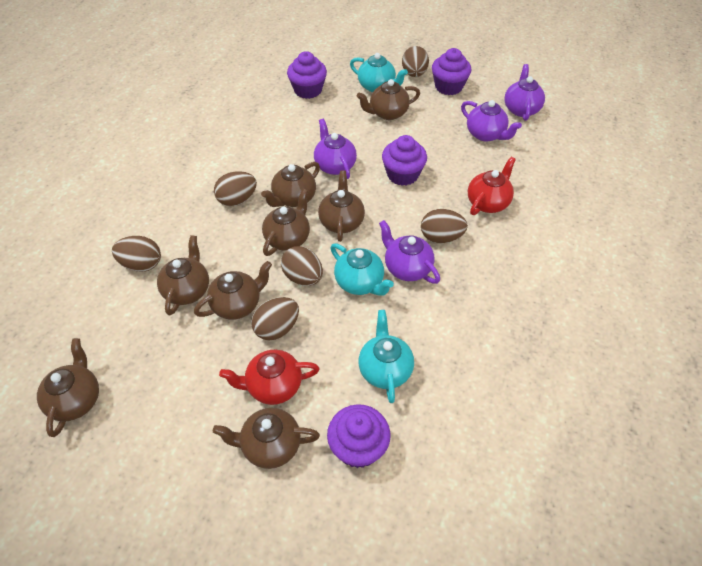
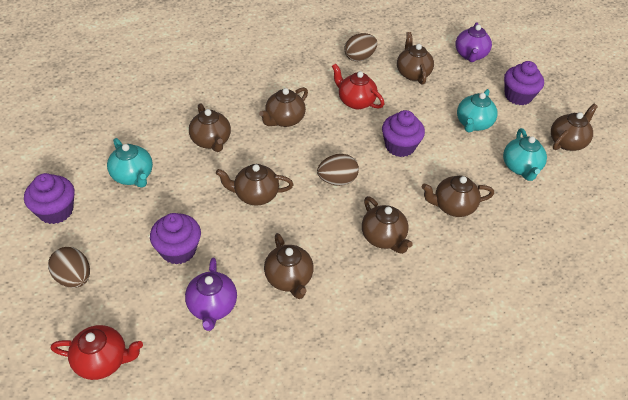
brown egg: [112,236,161,272] [214,171,257,206] [251,297,299,341] [281,246,323,286] [402,46,429,77] [421,209,468,243] = 6 -> [48,247,90,288] [317,154,359,186] [344,33,377,62] = 3
purple teapot: [314,119,357,179] [379,220,440,284] [461,100,522,142] [504,64,545,121] = 4 -> [185,258,237,331] [455,22,492,62] = 2

